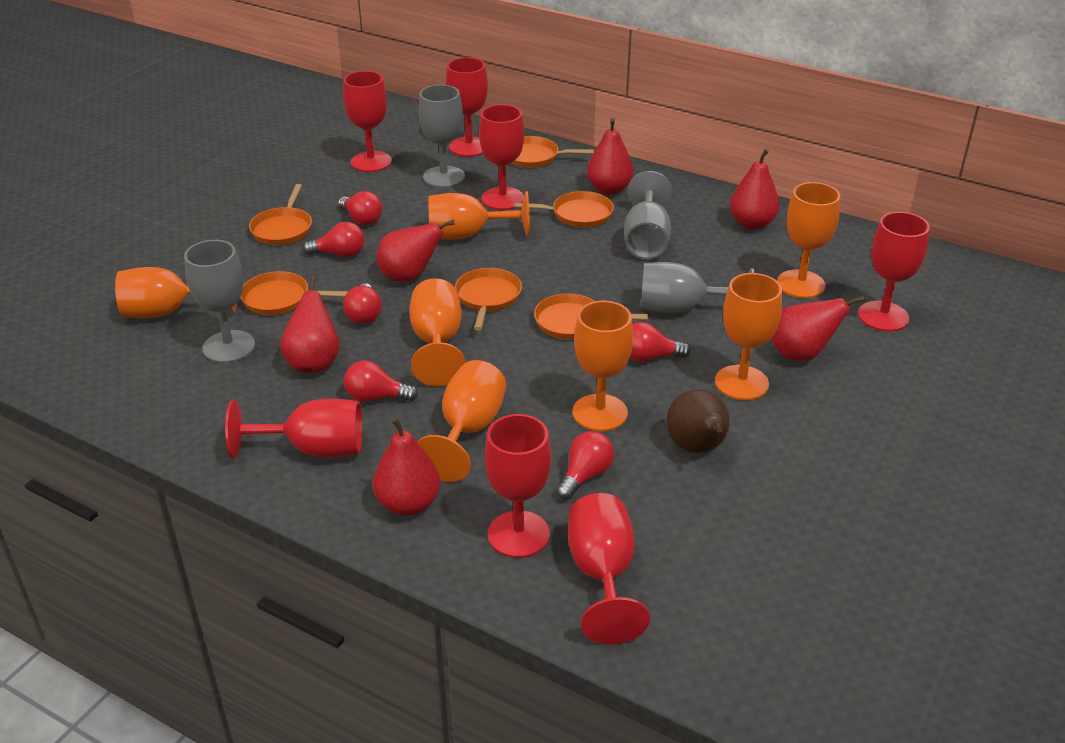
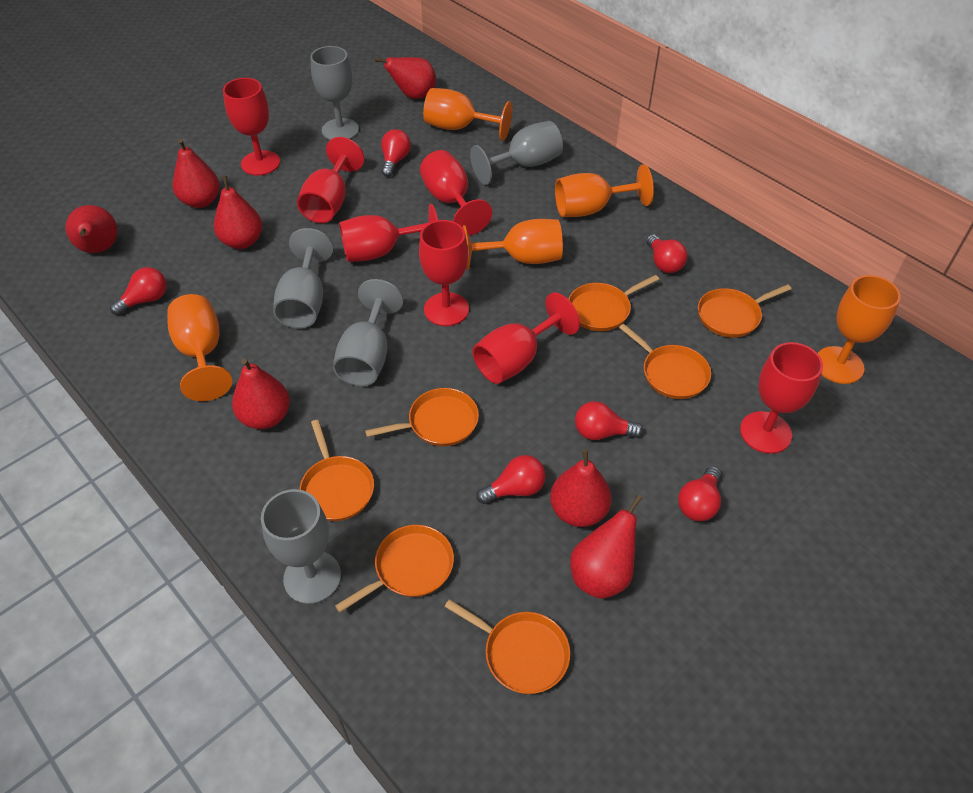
brown pear: [666,389,730,453] = 1 -> none = 0
grey goblet: [184,240,255,363] [418,85,465,188] [624,171,672,259] [641,262,754,313] = 4 -> [261,489,341,604] [273,228,333,328] [310,46,359,140] [333,279,404,386] [470,121,563,185] = 5
orange goblet: [115,267,236,318] [409,278,465,386] [417,360,506,482] [428,191,530,240] [573,301,633,431] [715,273,782,400] [777,182,840,298] = 7 -> [167,294,232,401] [423,88,512,141] [463,219,563,270] [555,164,654,217] [818,275,901,384] = 5
orange pan: [240,271,348,315] [249,184,312,245] [455,268,522,331] [511,136,594,168] [514,191,614,227] [534,294,648,339] = 6 -> [299,420,374,521] [335,525,454,613] [365,388,479,446] [444,599,570,694] [568,275,659,331] [619,324,711,399] [698,284,791,338] = 7
red pear: [280,276,340,373] [373,417,440,516] [376,220,455,281] [587,118,634,194] [730,149,780,229] [771,296,865,360] = 6 -> [66,205,117,253] [173,139,220,208] [214,175,262,249] [232,359,290,429] [375,57,436,99] [550,449,611,527] [570,495,643,599] = 7

